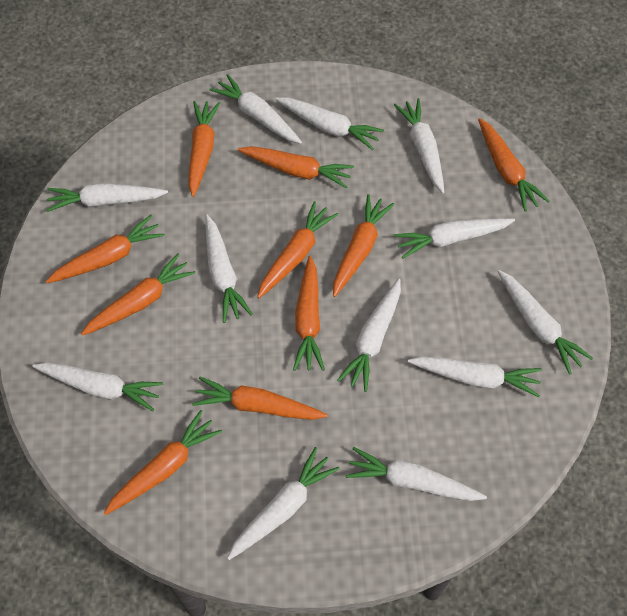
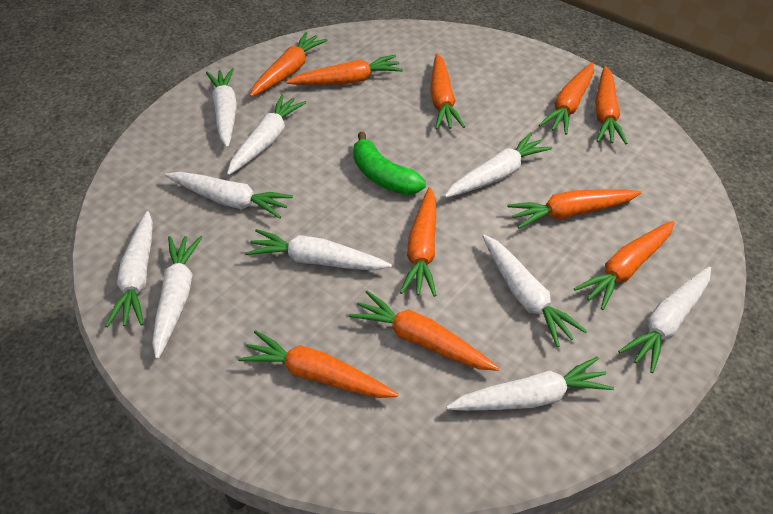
green banana: none = 0 -> [353,132,426,195] = 1
white carrot: [32,363,163,411] [46,183,168,212] [205,215,253,323] [209,74,302,144] [227,447,339,560] [275,97,384,150] [337,279,401,392] [345,447,487,501] [394,98,444,193] [394,218,515,259] [408,357,542,397] [498,270,593,375] = 12 -> [106,211,153,327] [152,236,203,359] [165,172,293,219] [206,68,237,148] [227,94,307,175] [245,229,392,271] [445,133,552,198] [446,357,614,411] [482,235,587,347] [618,267,711,373] = 10

